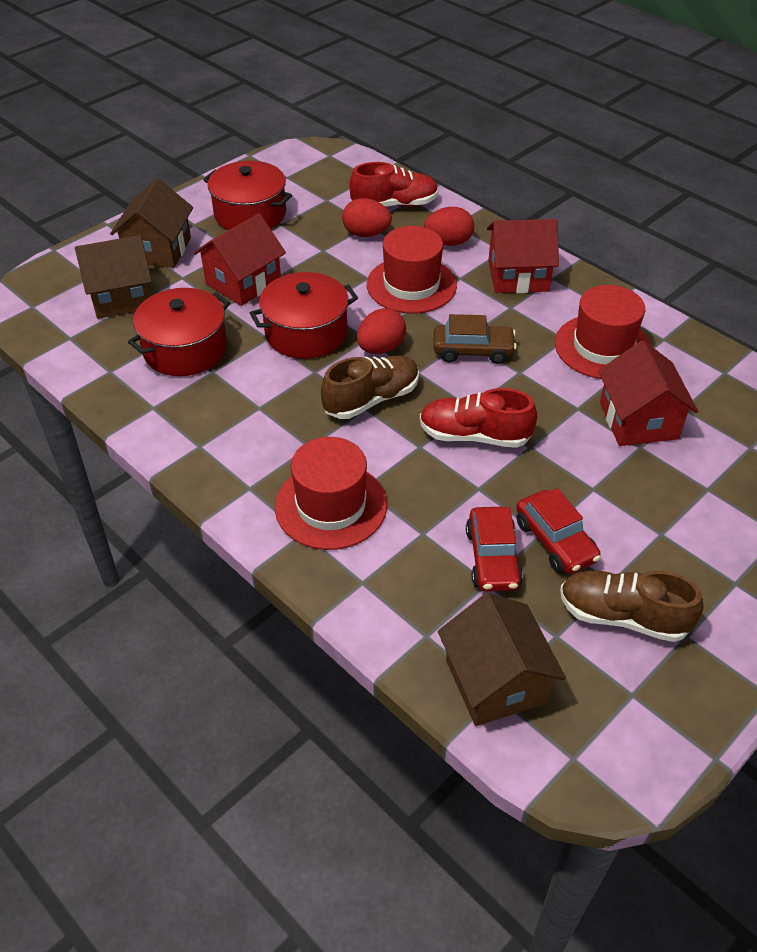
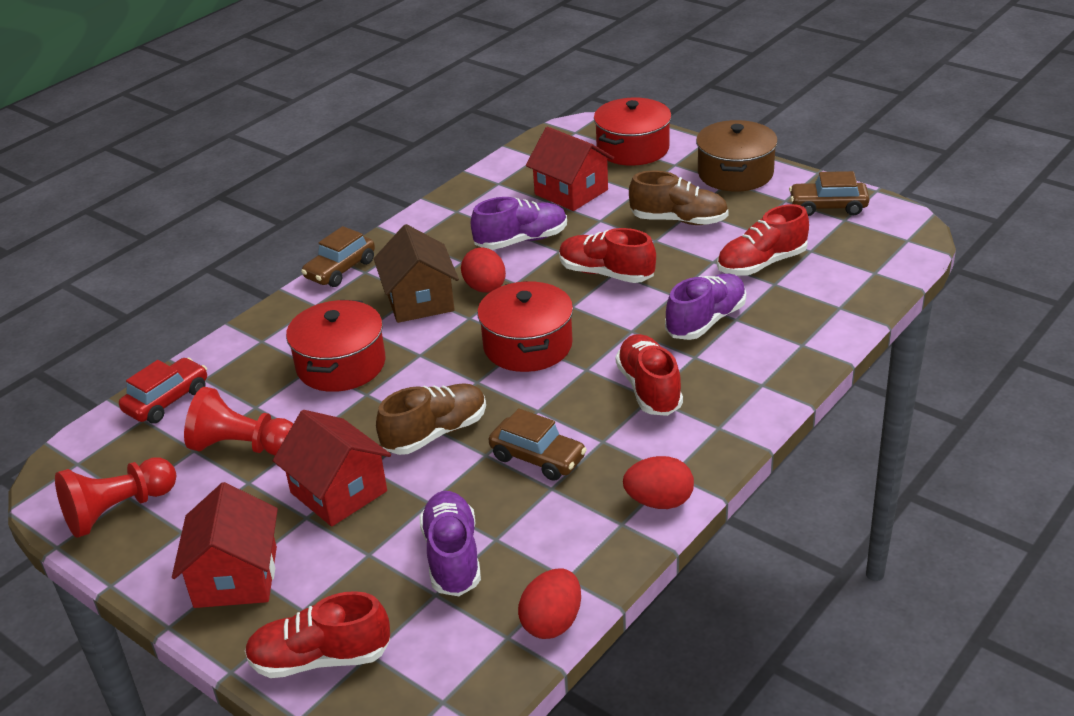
brown car: [433,314,517,364] = 1 -> [301,226,375,287] [489,408,587,481] [789,171,869,216] = 3
brown house: [75,235,152,319] [110,178,193,268] [438,593,566,726] = 3 -> [374,224,459,323] = 1
brown pot: none = 0 -> [696,120,778,192] = 1
purple shoe: none = 0 -> [419,491,481,596] [471,197,567,250] [665,274,746,340] = 3
red car: [466,507,523,592] [516,488,601,574] = 2 -> [119,358,207,424] = 1
red hat: [275,437,387,550] [367,226,457,314] [555,285,651,379] = 3 -> none = 0
red pawn: none = 0 -> [55,457,176,538] [184,387,293,456] = 2
red shoe: [349,162,439,207] [420,388,537,448] = 2 -> [245,591,390,678] [559,228,656,283] [616,334,683,416] [717,204,809,275] = 4

